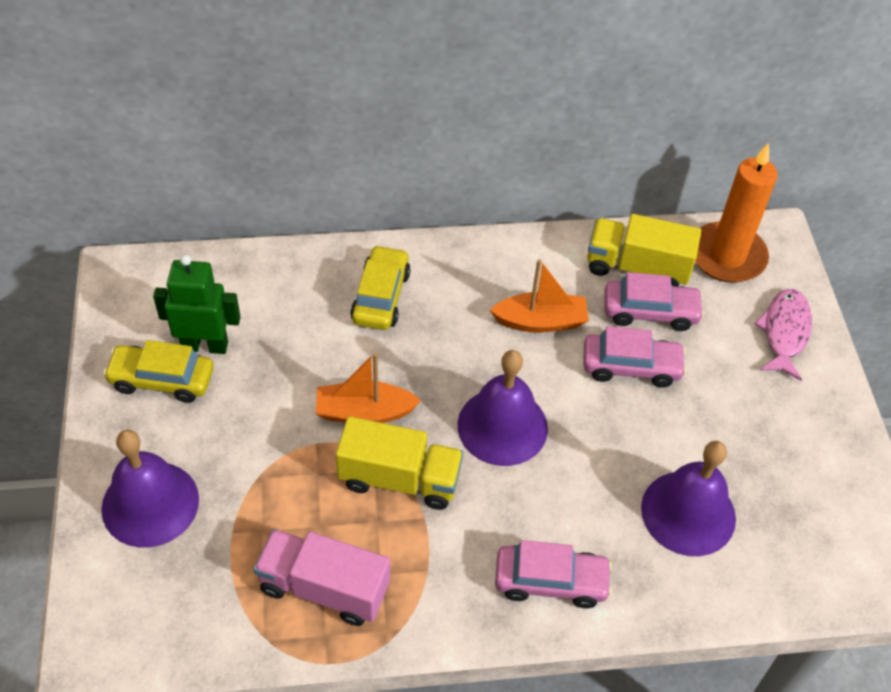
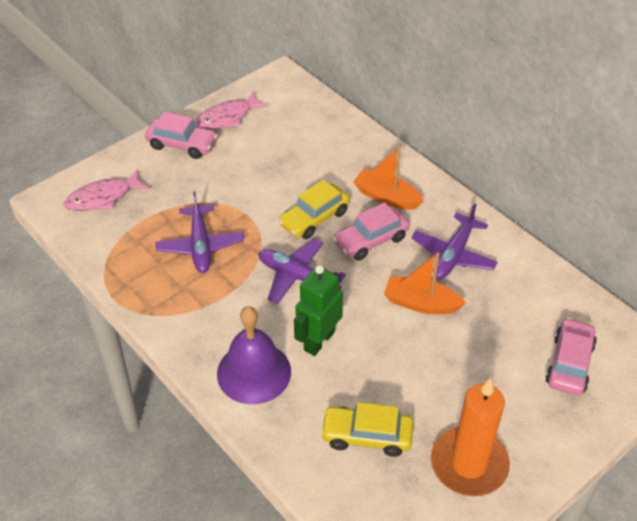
pink fish: [755,289,812,381] = 1 -> [64,170,149,211] [195,92,268,130] = 2
pink truck: [254,529,390,626] = 1 -> none = 0
purple bell: [101,430,199,548] [458,350,548,466] [641,441,736,556] = 3 -> [217,306,291,404] = 1
purple plane: none = 0 -> [155,192,244,273] [258,239,346,304] [411,204,498,279] = 3
yellow truck: [336,416,463,510] [587,214,701,286] = 2 -> none = 0

